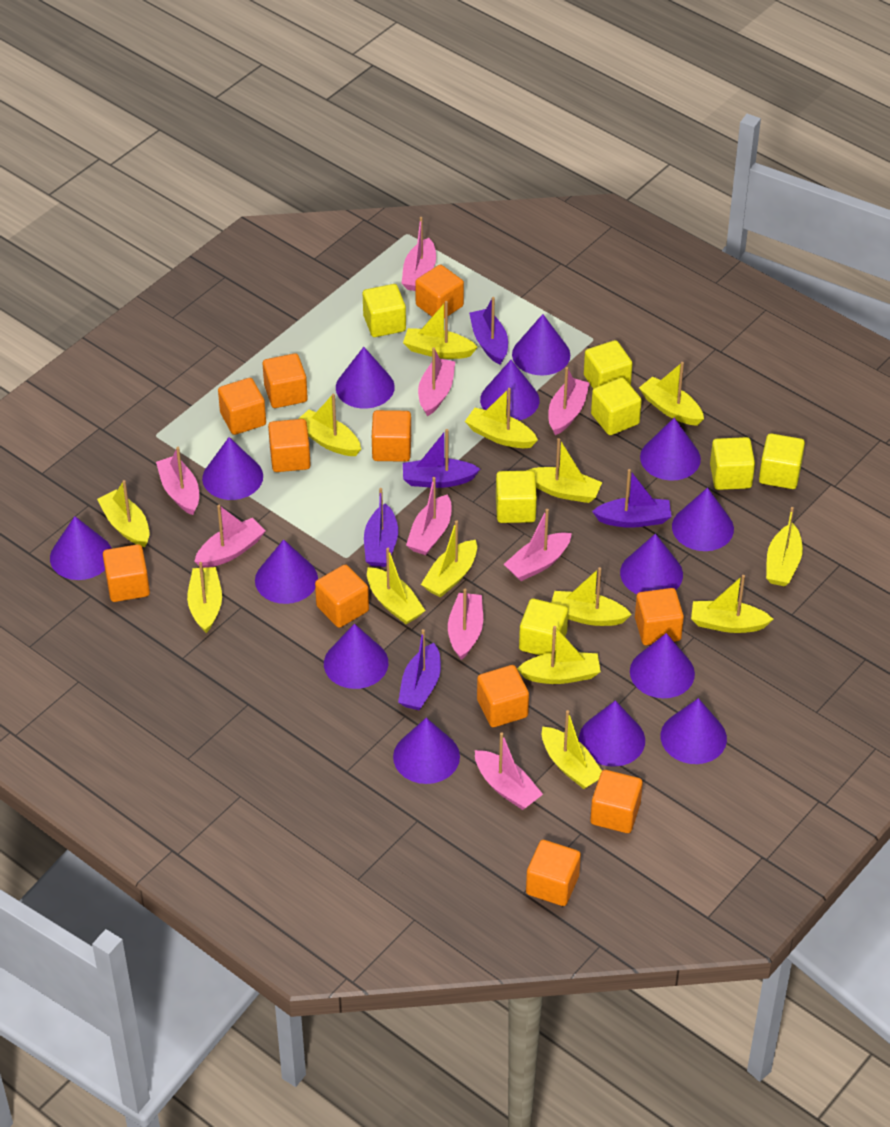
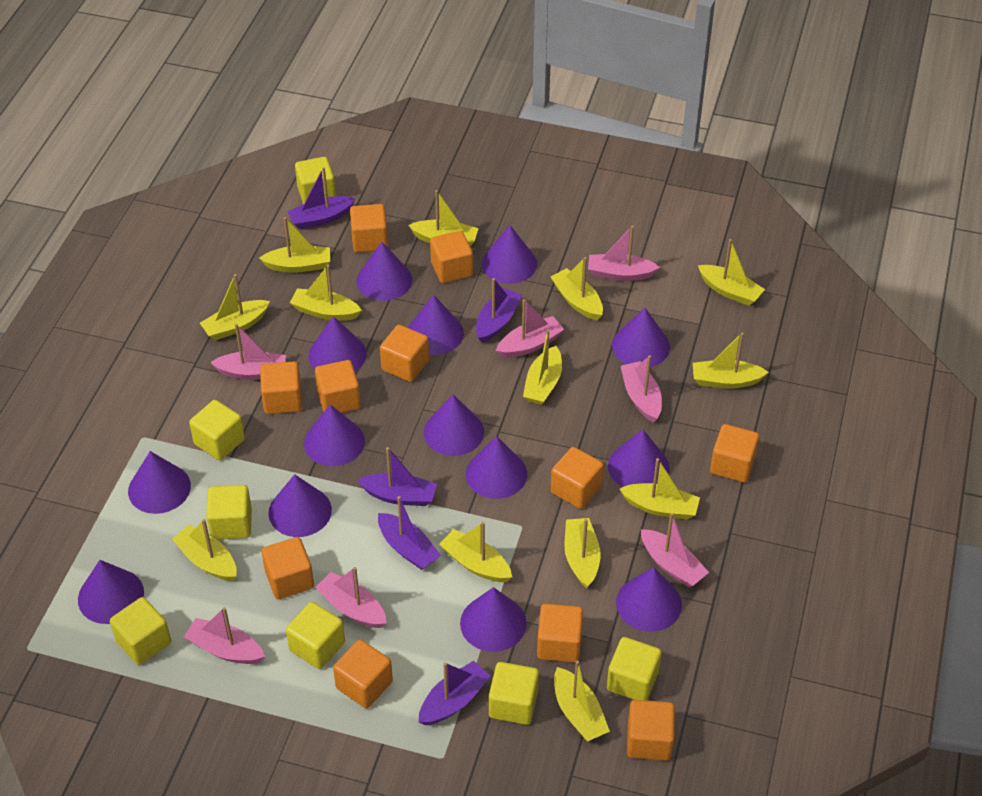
pink boat: [156,447,199,515] [194,505,266,568] [401,217,436,291] [406,477,451,555] [418,347,455,416] [448,589,483,660] [475,732,543,810] [504,509,572,581] [548,367,590,435] = 9 -> [184,607,265,664] [210,324,286,380] [315,567,387,628] [496,299,564,358] [588,226,660,281] [621,355,662,423] [641,513,709,587] = 7
yellow boat: [97,480,150,547] [187,562,222,633] [298,394,361,456] [367,548,426,624] [403,301,478,359] [421,520,477,598] [465,388,538,448] [517,626,601,684] [526,438,602,503] [542,710,602,789] [551,567,632,626] [639,362,704,426] [691,575,773,633] [766,507,803,586] = 14 -> [172,519,237,581] [200,274,270,340] [259,217,330,273] [290,265,362,321] [409,190,479,246] [439,522,512,582] [523,329,562,405] [551,257,603,320] [554,661,610,742] [564,518,600,588] [620,458,700,519] [693,333,769,388] [698,239,765,306] = 13

